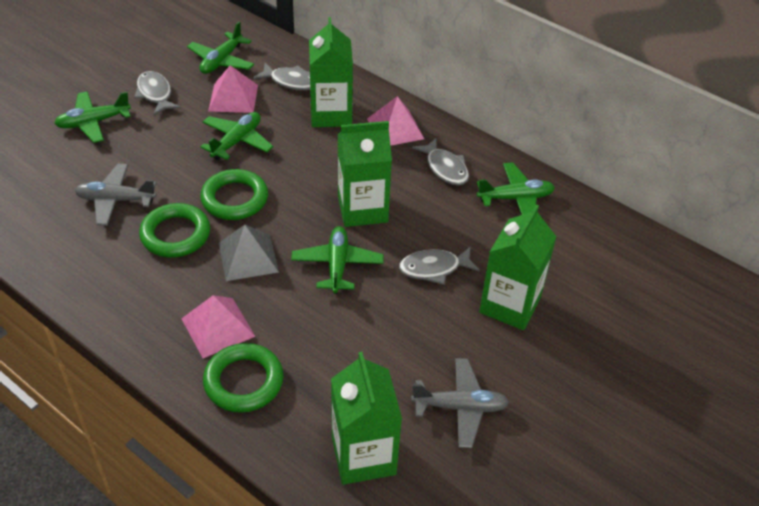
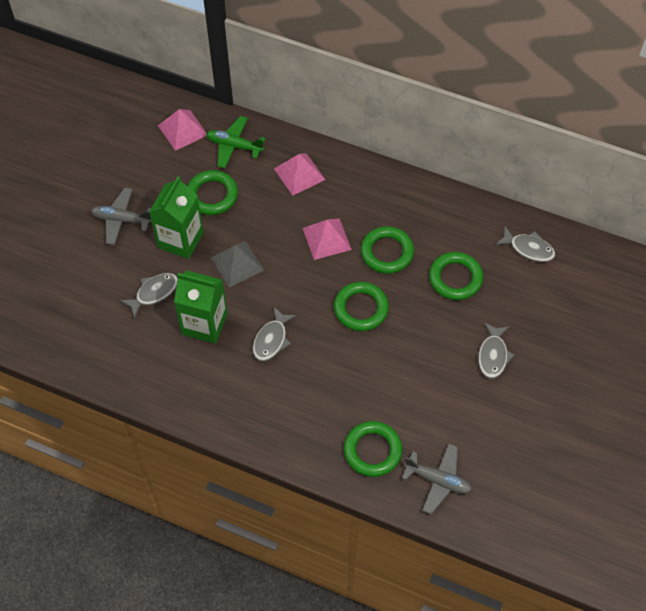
green carton: [309,17,353,127] [331,352,402,485] [338,121,392,227] [479,204,556,330] = 4 -> [149,176,204,259] [174,271,228,344] = 2
green plane: [54,91,131,143] [187,22,254,74] [200,112,273,160] [291,226,384,294] [477,162,555,215] = 5 -> [206,116,265,168] = 1
green ring: [139,203,210,257] [200,169,268,220] [203,343,284,413] = 3 -> [187,170,238,215] [334,282,389,331] [344,421,402,477] [361,226,414,274] [429,252,483,300] = 5

